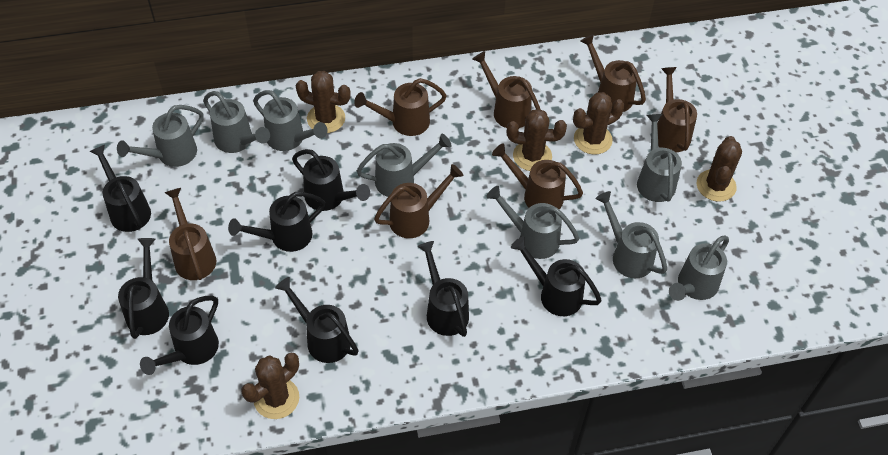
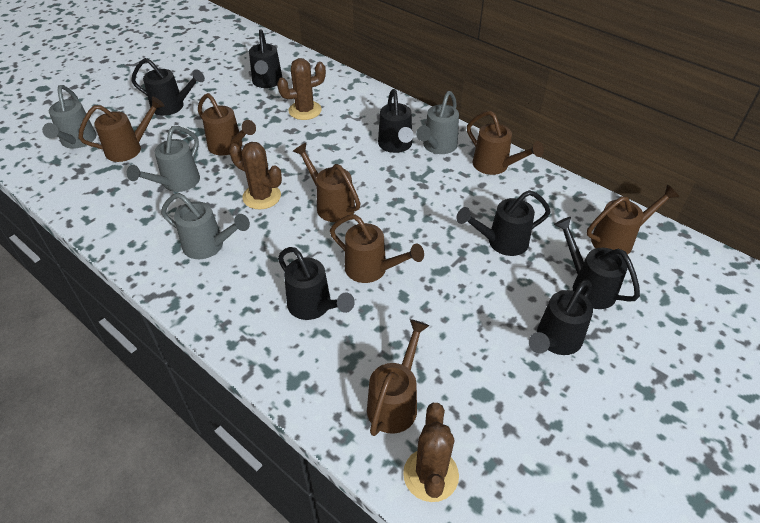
black watering can: [89,145,151,232] [118,238,169,339] [140,296,219,375] [228,192,325,252] [275,277,359,363] [292,149,370,211] [417,241,469,337] [511,236,602,316] = 8 -> [131,58,205,116] [249,29,283,88] [278,247,355,320] [378,89,413,153] [456,190,551,256] [529,279,593,355] [554,217,640,309] = 7
brown cactus: [241,353,299,419] [296,71,351,133] [507,109,567,171] [573,92,625,155] [697,136,742,202] = 5 -> [229,142,282,209] [277,58,326,120] [403,403,459,502] = 3
grey watering can: [117,105,204,167] [203,91,270,153] [253,90,327,151] [357,134,452,197] [486,186,579,259] [595,191,667,278] [637,114,682,202] [669,236,729,301] = 8 -> [42,85,97,149] [127,126,200,192] [161,193,250,259] [416,91,459,154] = 4

